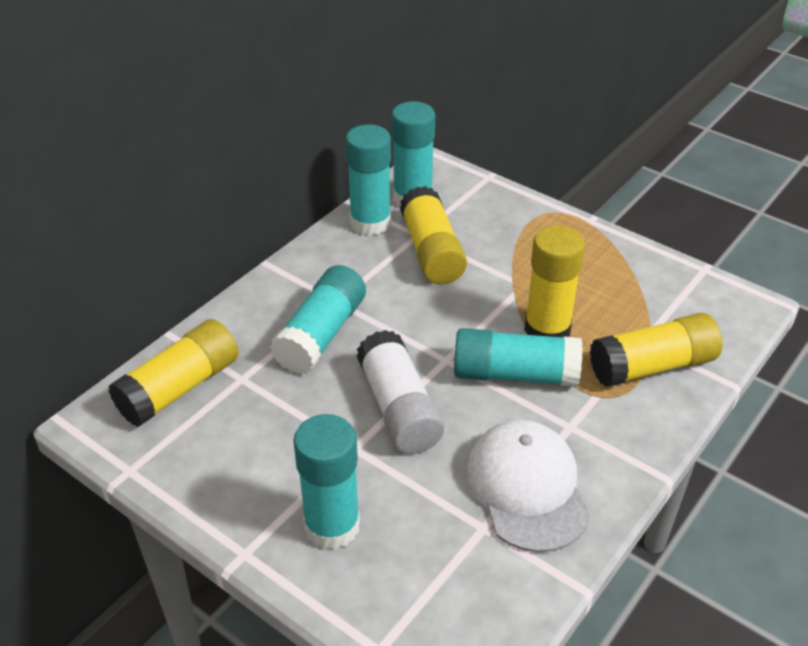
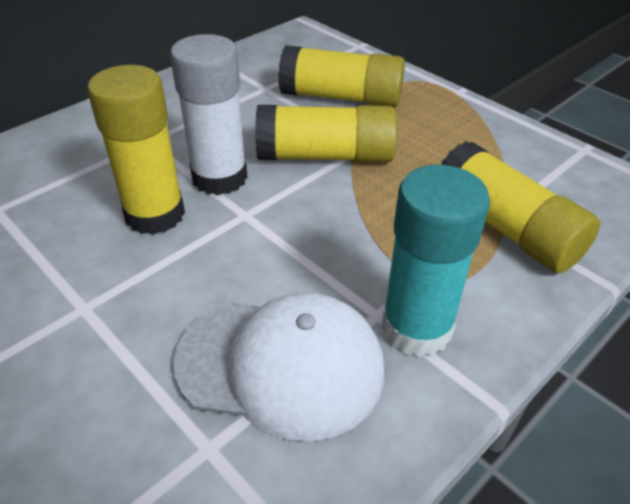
turquoise glue stick: [270,265,366,374] [293,414,360,550] [346,125,391,236] [392,101,435,206] [454,328,583,387] = 5 -> [381,165,490,357] = 1

